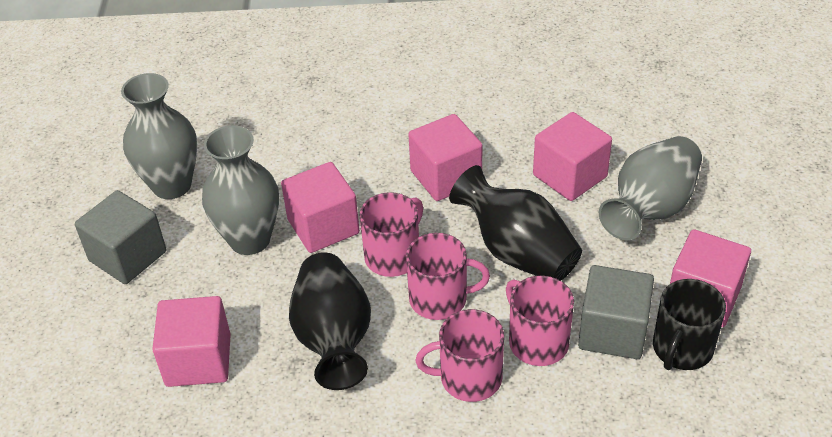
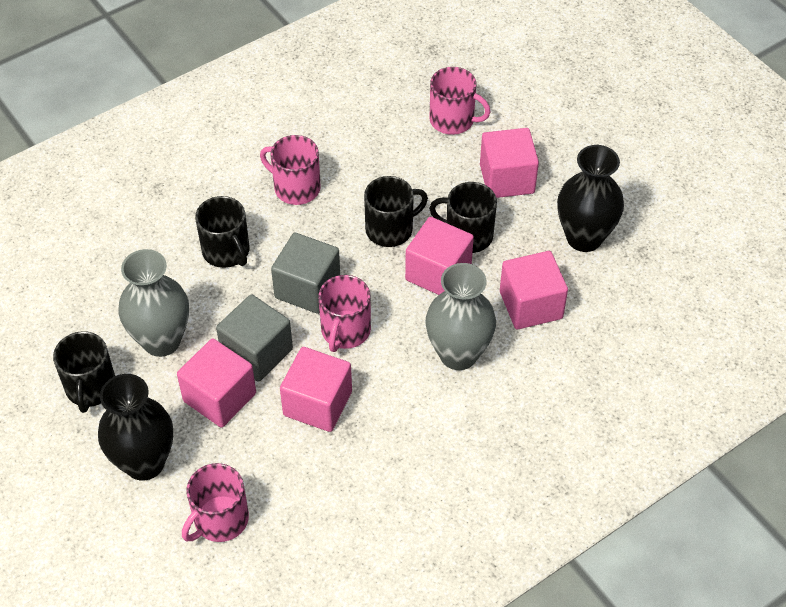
black mug: [653,279,726,370] = 1 -> [53,331,115,413] [195,196,249,268] [364,176,428,247] [429,182,497,253] = 4
grey vase: [121,73,197,199] [202,125,279,255] [599,136,702,240] = 3 -> [119,249,189,357] [425,263,496,370] = 2

